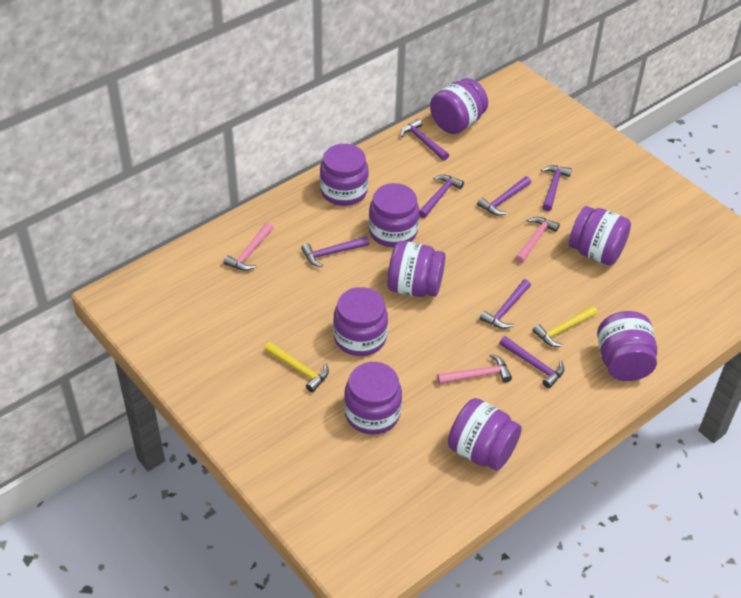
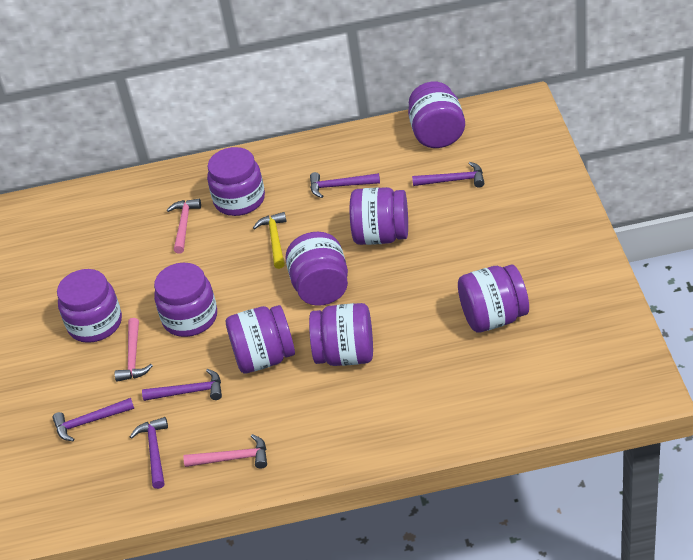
purple hammer: [301,236,369,267] [401,119,449,161] [419,175,464,218] [477,176,531,215] [480,279,531,329] [499,336,565,388] [541,165,572,211] = 7 -> [53,398,134,441] [130,417,168,489] [142,369,222,401] [310,172,380,198] [412,162,484,188] = 5
yellow hammer: [265,342,329,392] [532,305,597,347] = 2 -> [253,212,287,269] = 1

